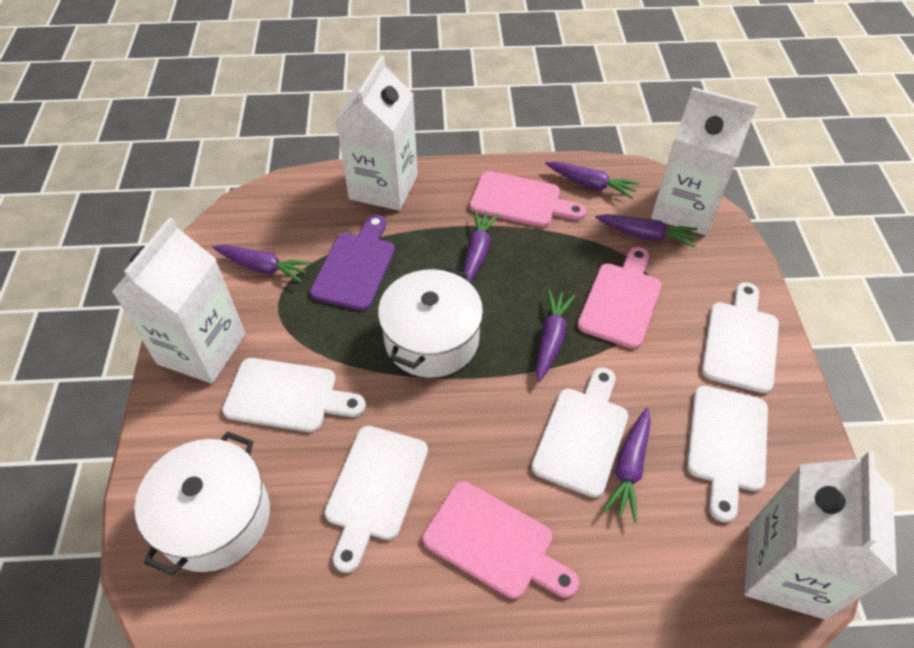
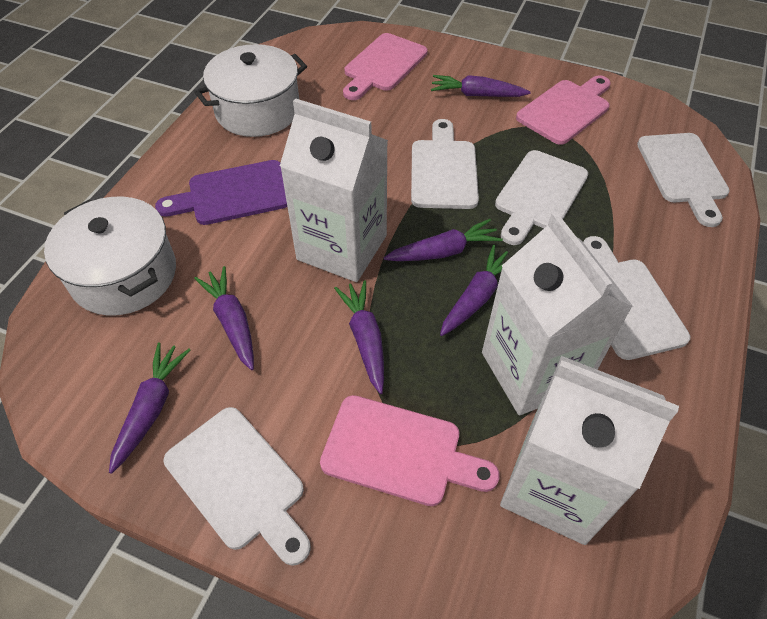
white carton: [112,217,246,383] [335,56,418,211] [651,87,758,235] [744,451,897,619] = 4 -> [280,98,388,282] [482,212,633,415] [500,356,679,545] = 3

